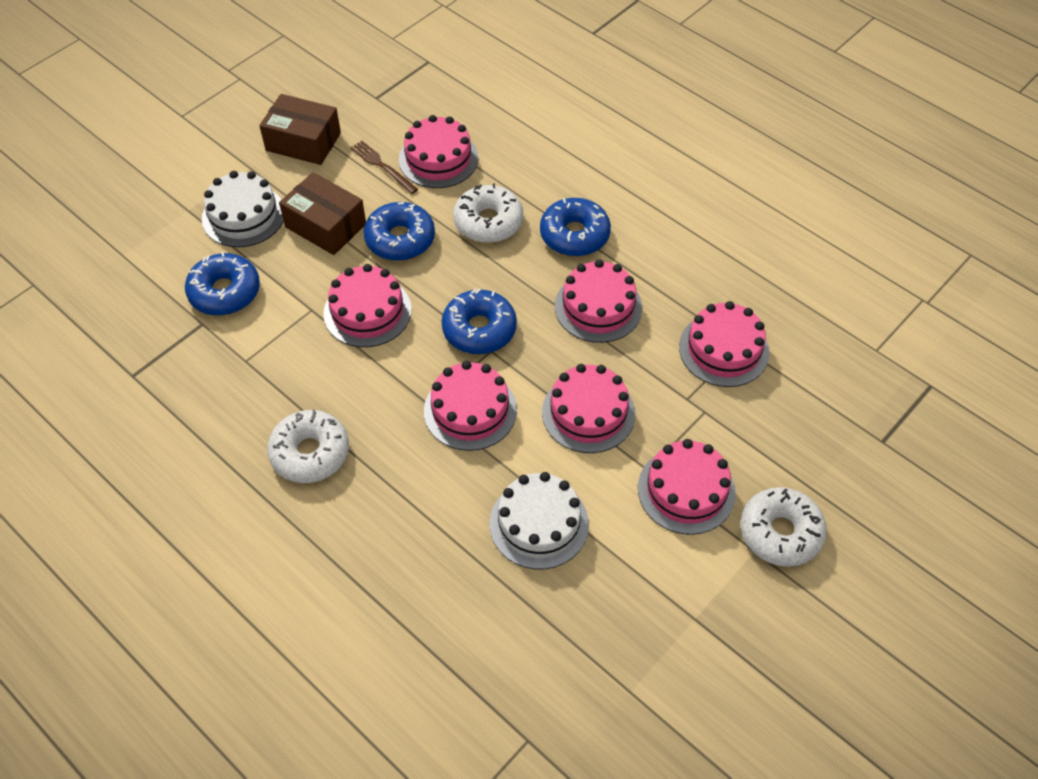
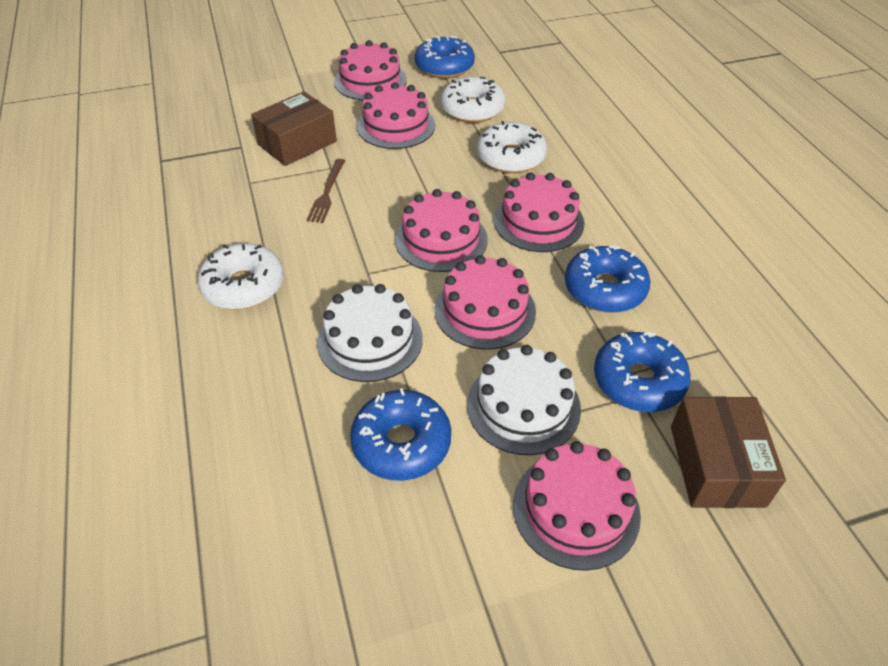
pink cake: [323,264,412,347] [399,115,478,188] [424,361,517,451] [542,364,635,453] [555,259,642,343] [638,439,736,535] [679,301,770,387] = 7 -> [334,40,407,100] [357,82,435,149] [395,189,488,272] [434,255,536,350] [494,172,585,252] [513,441,641,571] = 6

